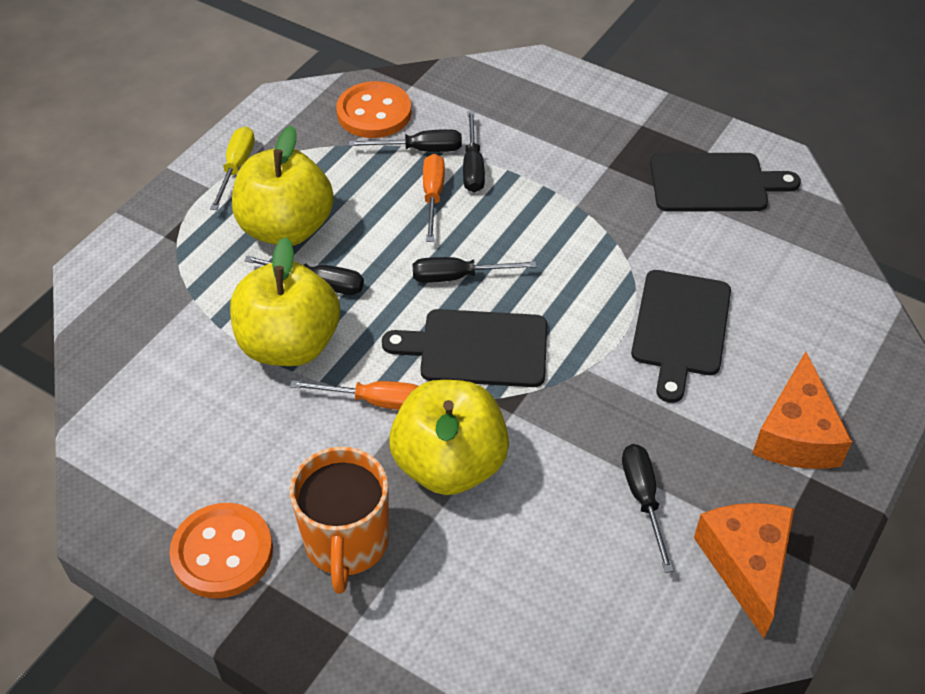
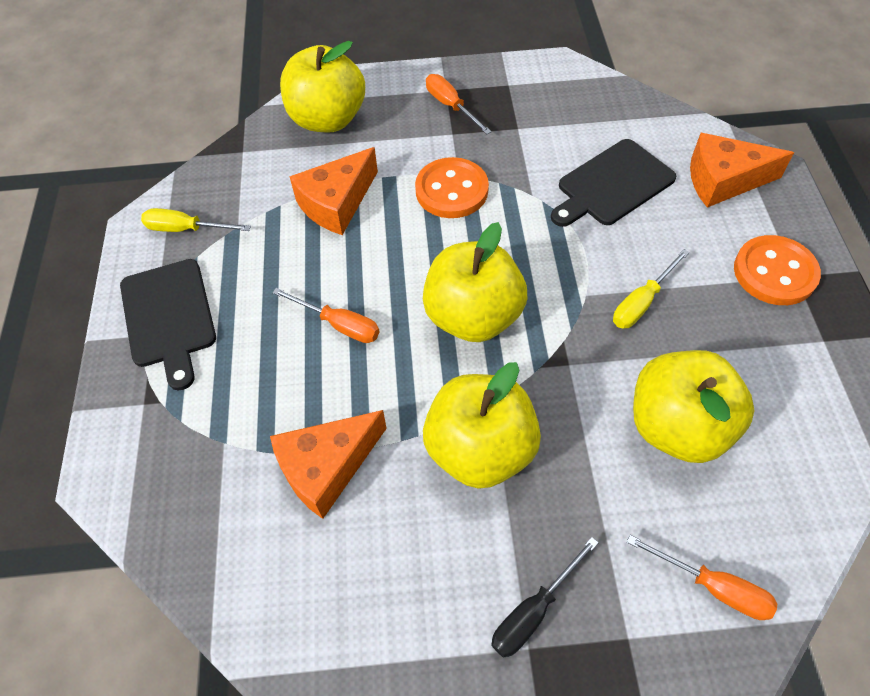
black cutting board: [382,309,547,387] [631,270,731,403] [650,153,801,212] = 3 -> [120,259,216,391] [551,139,676,227] = 2
black screwdriver: [244,255,364,295] [349,129,462,152] [412,257,537,283] [463,111,485,193] [622,444,674,573] = 5 -> [491,537,599,658] = 1
orange cheese: [694,503,794,638] [752,351,852,469] = 2 -> [270,410,387,519] [289,147,378,235] [690,133,794,207] = 3
orange mug: [290,446,389,594] = 1 -> none = 0
orange screwdriver: [290,380,418,410] [423,154,445,242] = 2 -> [272,288,379,343] [426,74,492,134] [627,535,777,620] = 3
yellow apple: [230,237,340,366] [232,126,334,246] [389,380,509,495] = 3 -> [280,41,365,132] [423,222,527,342] [423,362,541,489] [633,350,754,463] = 4
yellow screwdriver: [210,127,255,210] = 1 -> [141,208,251,232] [613,249,690,329] = 2

